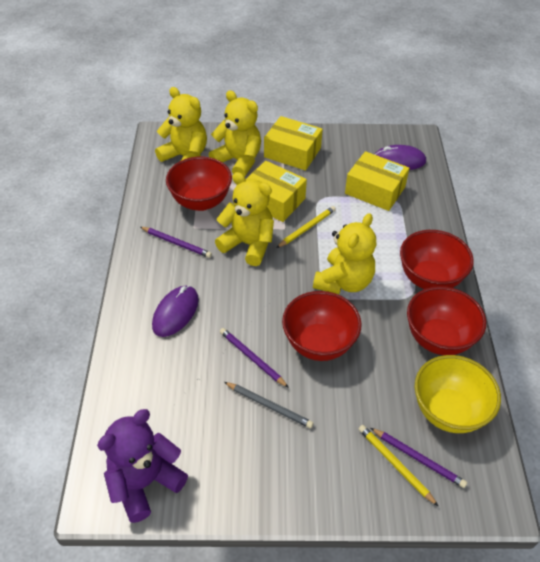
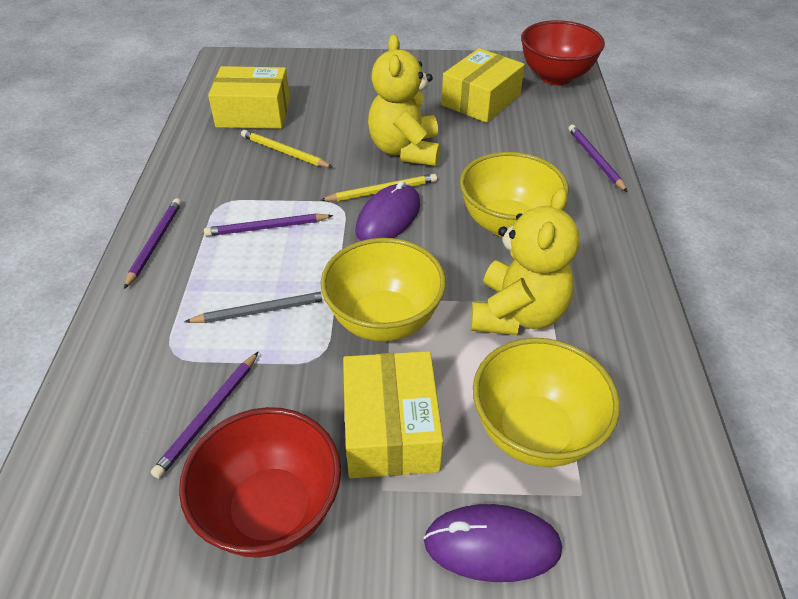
purple pencil: [141,227,212,258] [220,328,289,388] [371,428,467,488] = 3 -> [124,198,182,289] [151,352,258,479] [204,214,333,236] [568,125,627,192] = 4
purple teddy bear: [97,409,188,523] = 1 -> none = 0
red bowl: [166,157,232,211] [282,291,362,361] [400,230,474,289] [407,286,486,355] = 4 -> [179,407,341,558] [521,20,605,85] = 2
yellow bowl: [415,355,501,433] = 1 -> [320,238,446,341] [460,152,569,237] [473,338,620,467] = 3
yellow teddy bear: [155,87,207,162] [209,90,261,177] [215,172,274,266] [313,213,376,294] = 4 -> [368,35,440,166] [471,188,579,335] = 2

